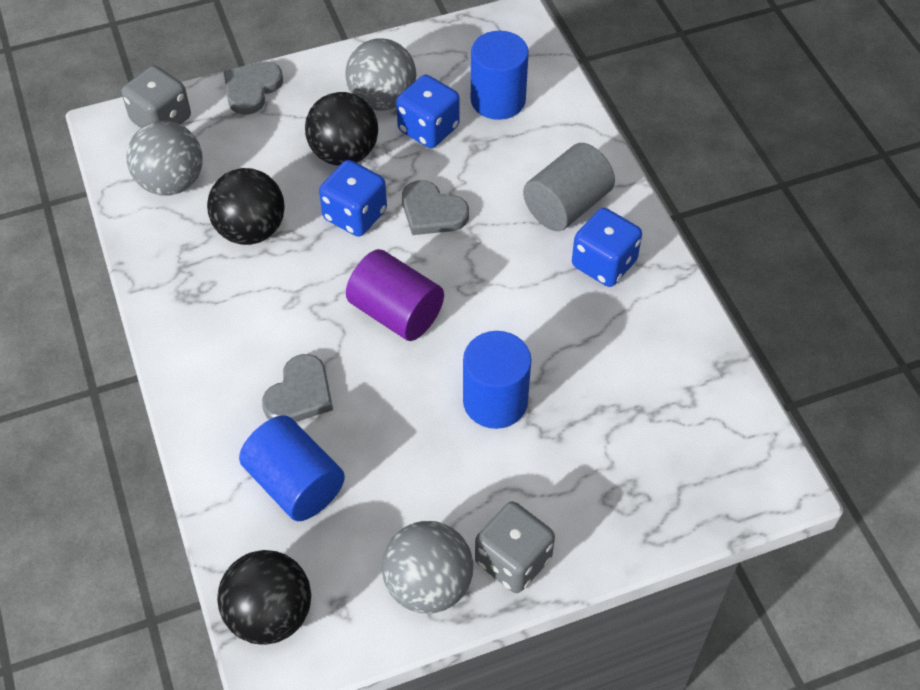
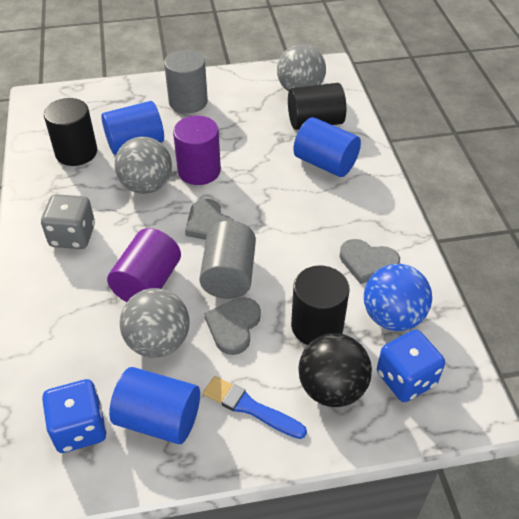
black ball: [207,168,285,245] [217,550,311,645] [305,92,378,166] = 3 -> [298,333,372,407] = 1
black cylinder: none = 0 -> [44,98,97,166] [288,83,346,130] [291,266,350,345] = 3
blue ball: none = 0 -> [364,264,432,331] = 1
blue brush: none = 0 -> [203,376,307,439] = 1
blue dice: [319,160,387,237] [396,75,460,148] [572,208,642,287] = 3 -> [42,379,107,453] [377,329,445,402] = 2
grey cylinder: [523,143,615,231] = 1 -> [164,50,208,113] [199,220,256,299] = 2
grey dice: [121,65,191,128] [475,501,555,593] = 2 -> [41,194,95,249] = 1
purple cylinder: [346,249,444,341] = 1 -> [107,228,181,302] [173,116,221,185] = 2

